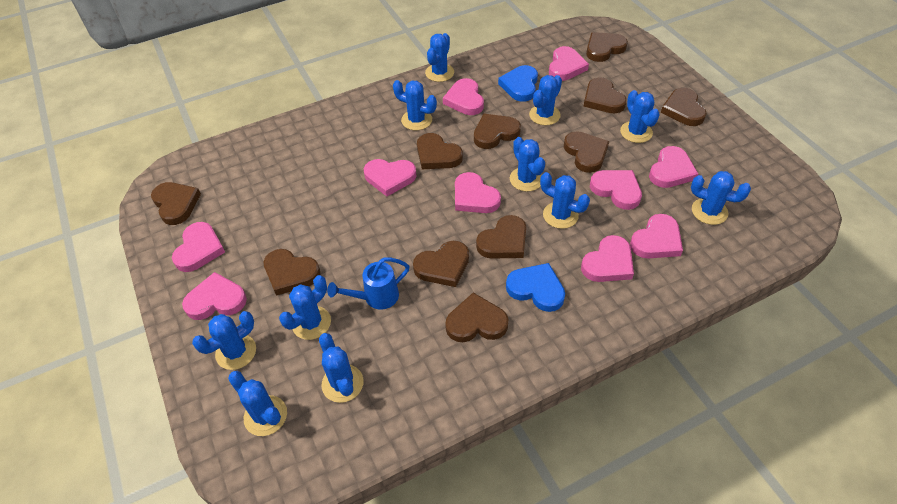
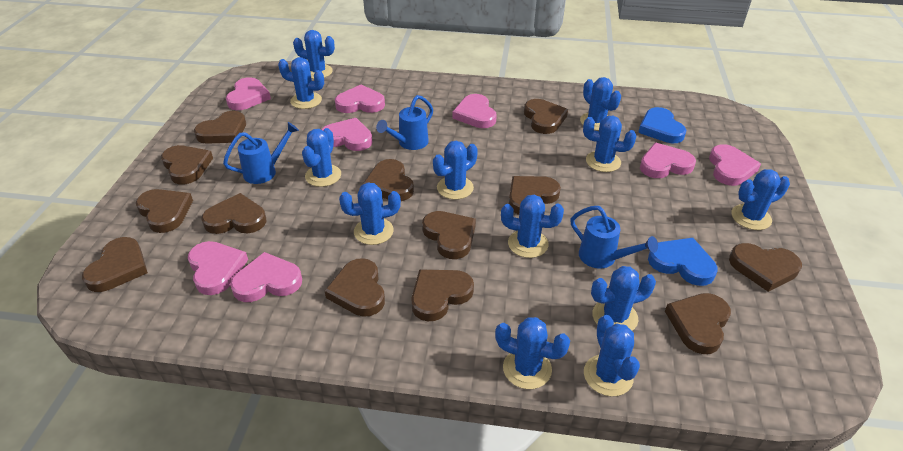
blue cactus: [192,311,256,370] [228,371,287,436] [279,275,331,340] [319,333,364,403] [393,80,437,130] [425,33,454,82] [510,137,545,192] [529,75,562,125] [540,172,590,229] [620,90,660,143] [691,171,751,225] = 11 -> [278,57,324,109] [293,30,335,79] [302,128,341,187] [339,183,401,245] [433,141,478,200] [495,317,570,389] [501,195,564,258] [580,77,621,131] [583,116,636,172] [584,315,640,396] [591,266,656,331] [731,169,790,230] = 12
blue watering can: [327,257,410,310] = 1 -> [223,122,299,184] [376,95,433,150] [570,206,658,269] = 3
brown heart: [151,182,201,225] [264,249,320,296] [413,241,469,287] [417,133,463,169] [445,293,508,342] [474,114,521,149] [476,215,526,259] [564,131,609,173] [584,78,627,113] [586,32,628,62] [661,88,707,126] = 11 -> [82,237,148,292] [136,189,193,233] [161,145,213,184] [194,111,246,144] [201,193,266,234] [325,258,385,317] [363,159,414,201] [411,269,474,321] [422,211,476,259] [509,176,561,215] [524,99,568,134] [665,293,731,354] [729,243,802,292] = 13
pink heart: [172,222,225,272] [182,272,247,320] [364,159,416,197] [443,78,484,115] [455,172,501,213] [549,46,589,81] [581,235,634,282] [590,170,642,210] [630,214,683,258] [649,146,698,188] = 10 -> [188,241,248,295] [226,77,271,110] [230,252,302,302] [321,118,372,151] [335,85,385,113] [453,94,497,128] [640,143,696,178] [709,144,761,186] = 8

